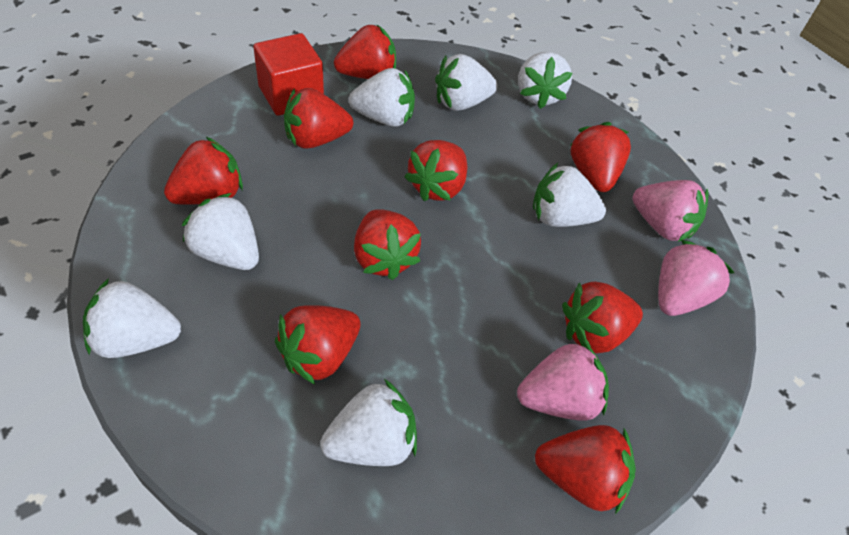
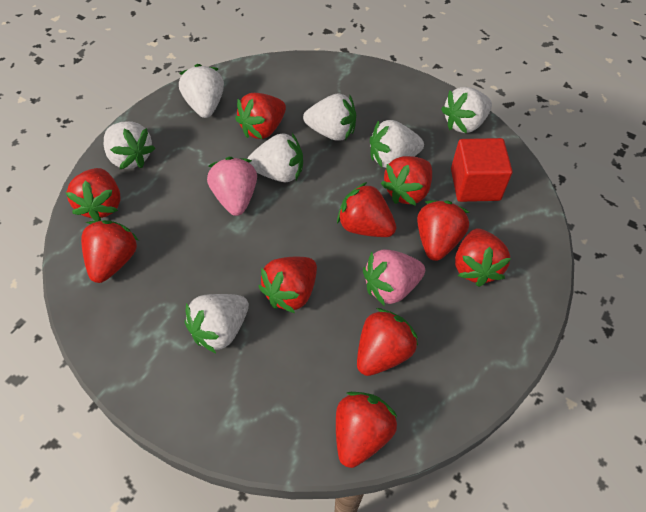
pink strawberry: [517,340,609,421] [633,180,709,242] [658,240,734,316] = 3 -> [207,157,257,216] [363,249,425,306] = 2
red strawberry: [164,136,243,205] [275,305,361,384] [284,88,353,149] [334,24,396,79] [354,209,421,280] [404,140,467,201] [535,425,636,514] [562,282,643,353] [570,122,631,192] = 9 -> [66,168,121,221] [81,220,139,283] [235,93,286,139] [258,257,317,313] [336,392,397,468] [337,182,396,237] [357,308,418,376] [381,156,432,206] [417,200,470,261] [455,228,511,287] = 10

